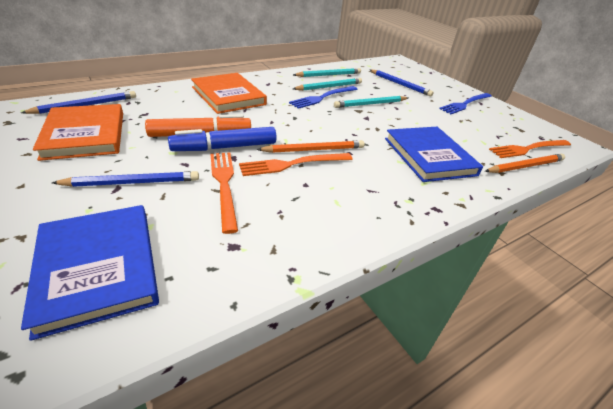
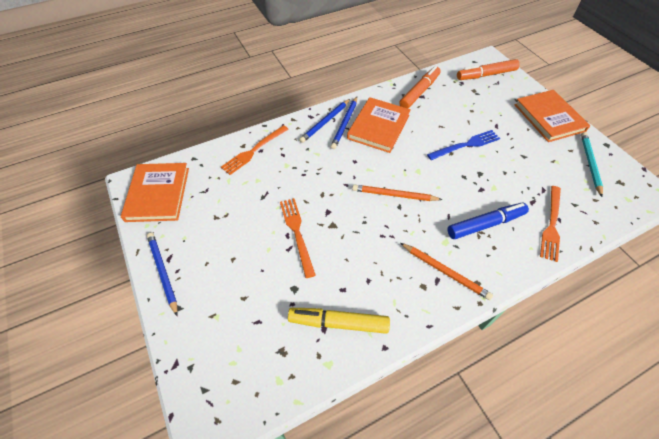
blue book: [21,205,159,341] [385,127,483,182] = 2 -> none = 0
blue fork: [289,86,357,109] [439,93,492,114] = 2 -> [427,130,500,160] = 1
orange book: [33,104,123,161] [191,73,267,114] = 2 -> [121,163,189,222] [347,97,411,153] [514,90,590,142] = 3
orange marker: [145,114,251,137] = 1 -> [399,66,441,108] [457,59,520,80] = 2
turquoise pencil: [293,68,361,77] [293,78,362,91] [334,96,408,108] = 3 -> [581,132,603,197] = 1
yellow marker: none = 0 -> [288,308,390,334] = 1

